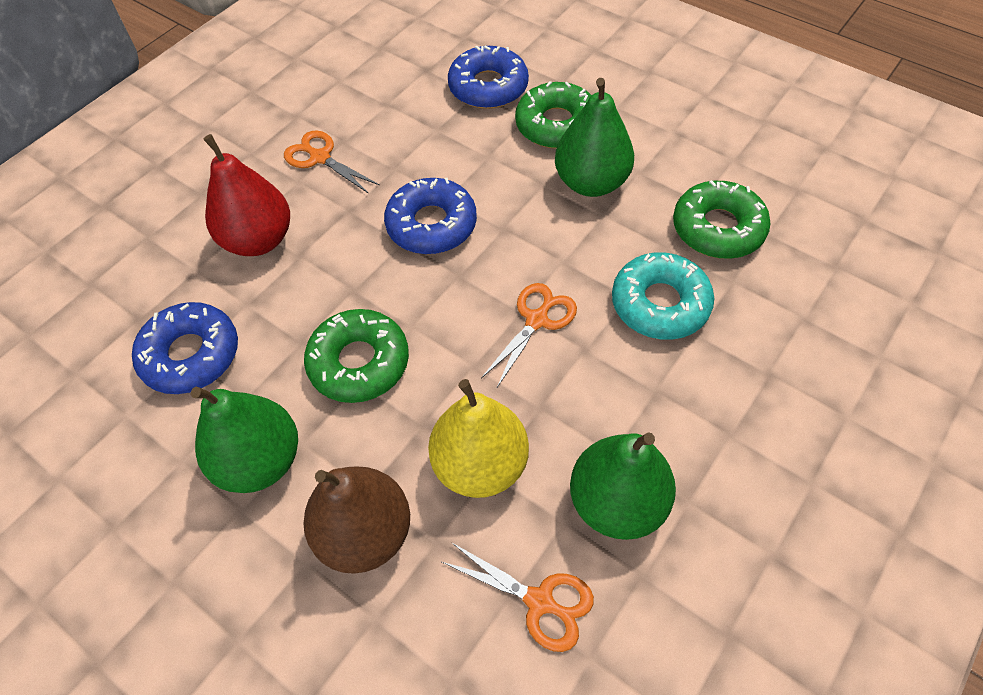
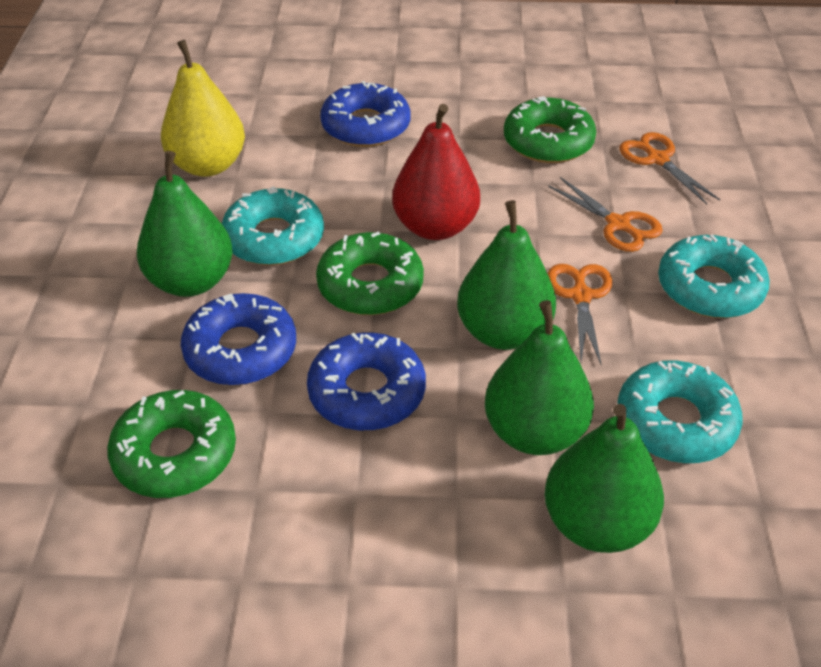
brown pear: [303,467,410,574] = 1 -> none = 0
green pear: [191,387,298,493] [555,78,634,197] [570,432,676,540] = 3 -> [137,151,233,297] [457,200,556,350] [485,300,594,455] [544,404,664,553] = 4
turquoise donut: [612,252,714,340] = 1 -> [222,186,324,265] [617,360,743,463] [658,235,770,318] = 3

